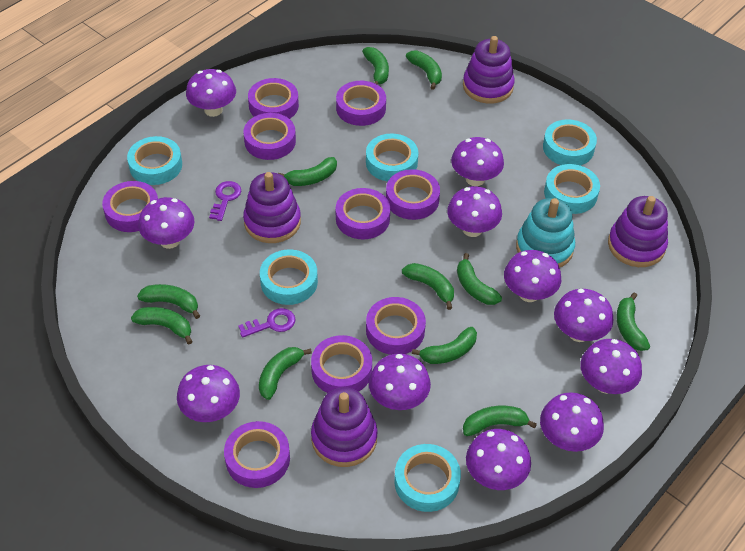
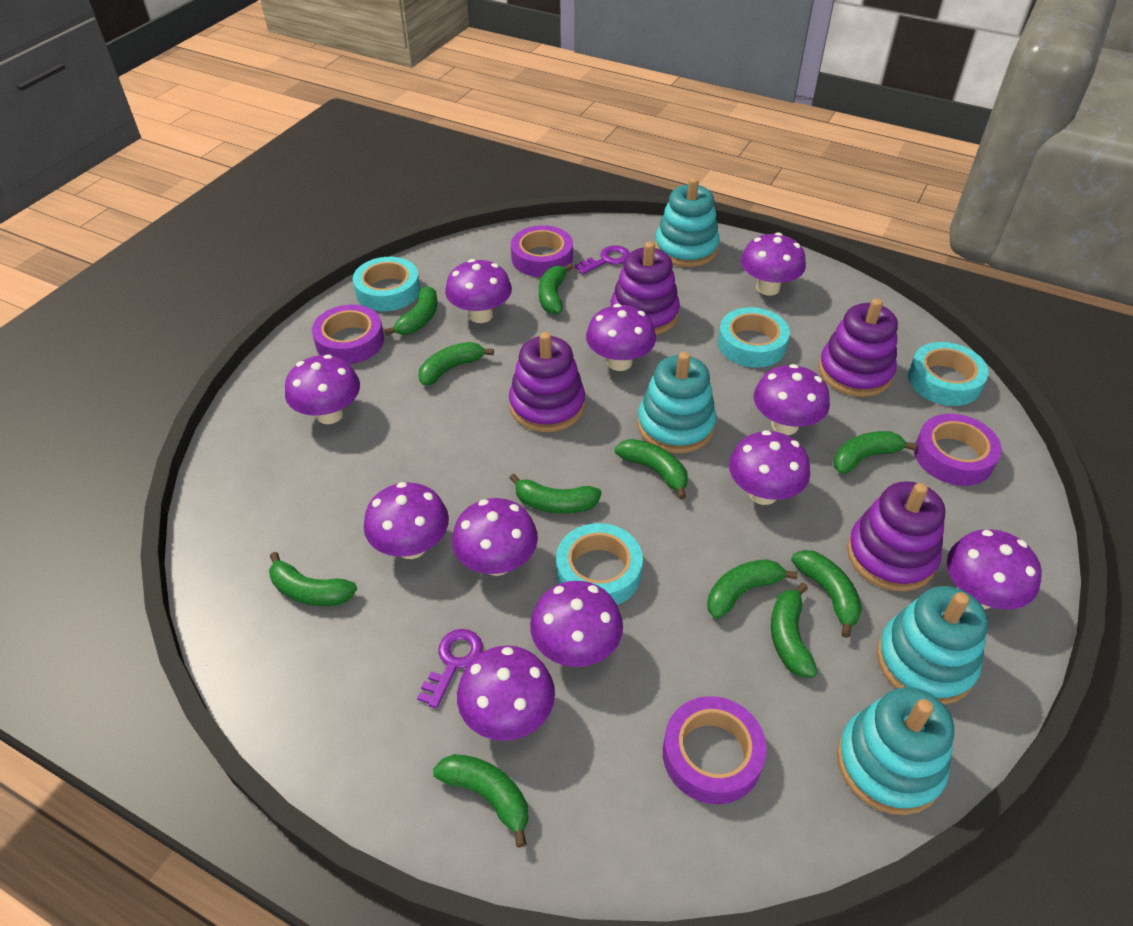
purple tape: [102,181,158,232] [224,421,290,488] [243,113,296,160] [248,78,299,119] [311,335,372,393] [336,81,386,126] [336,188,390,239] [366,297,426,355] [386,169,440,220] = 9 -> [312,305,384,364] [511,225,573,277] [663,696,767,804] [914,414,1002,486] = 4
turquoise stacking toy: [516,198,575,268] = 1 -> [637,352,716,453] [655,178,720,267] [837,687,954,815] [877,586,988,705] = 4
turquoise tape: [127,136,182,185] [260,249,318,305] [366,134,419,181] [394,444,461,512] [543,119,597,166] [544,164,600,214] = 6 -> [353,257,420,311] [556,523,643,605] [718,307,790,368] [908,342,989,406] = 4

